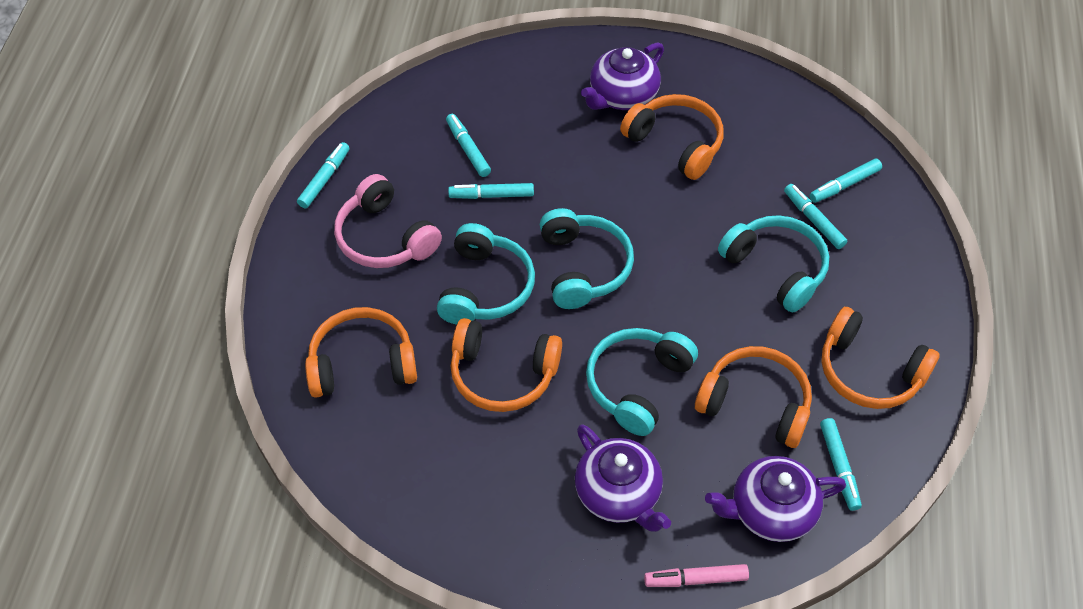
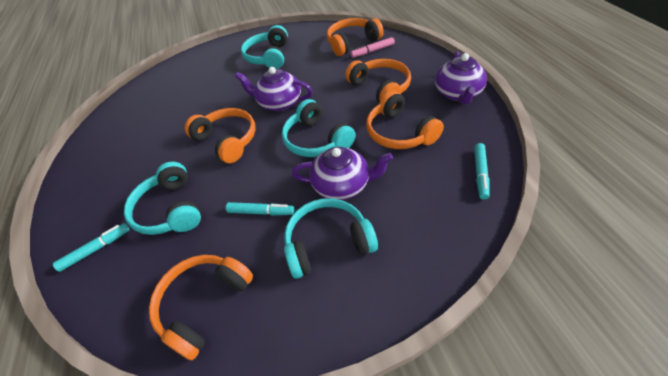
pink headphones: [334,174,442,268] = 1 -> none = 0
turquoise marker: [297,142,349,208] [446,114,491,177] [448,183,534,199] [784,184,847,249] [810,158,882,203] [820,418,862,511] = 6 -> [53,223,129,272] [226,202,294,215] [474,143,490,200] = 3

